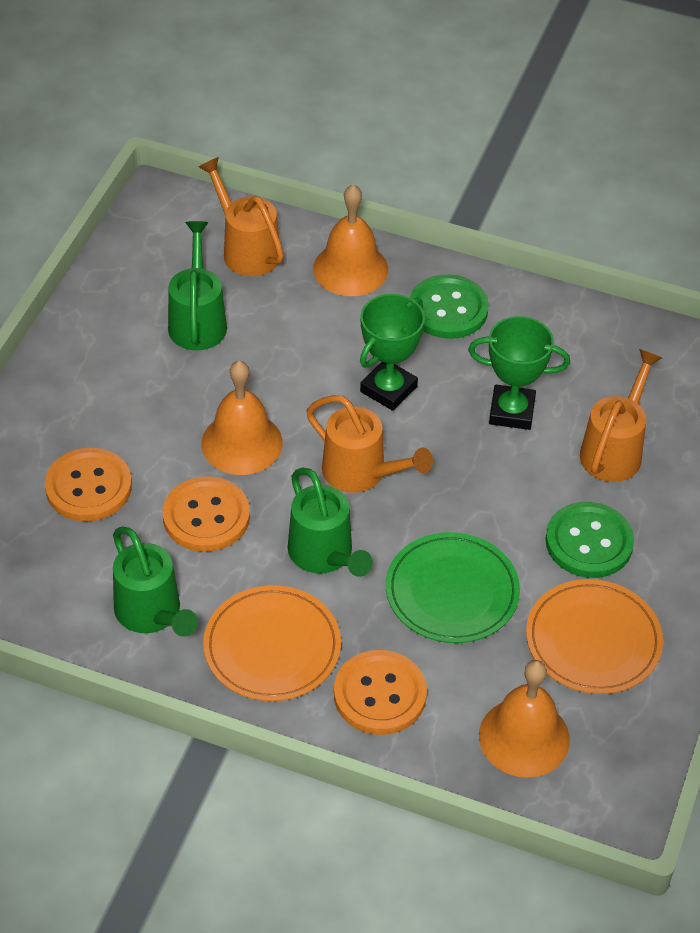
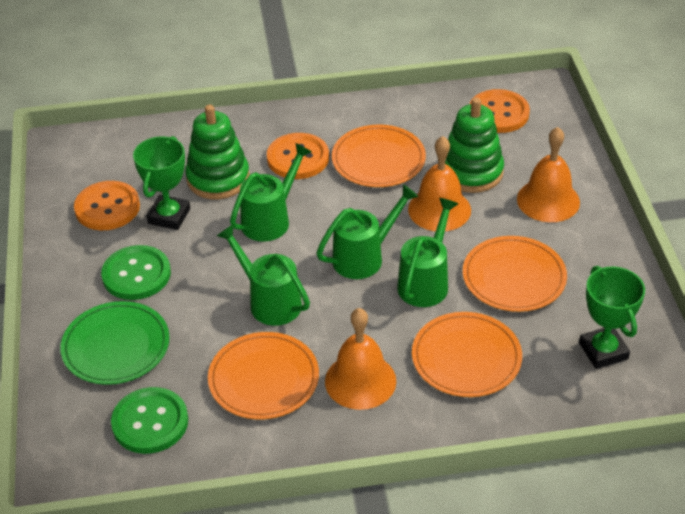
green stacking toy: none = 0 -> [185,105,250,199] [445,97,504,193] = 2
green watering can: [113,526,198,637] [168,221,227,350] [288,468,373,577] = 3 -> [217,224,310,326] [230,143,312,242] [317,184,419,279] [397,198,458,307] = 4
orange plate: [203,585,341,701] [526,579,663,694] = 2 -> [208,332,319,419] [332,124,426,187] [412,312,522,397] [463,236,567,312] = 4
orange watering can: [199,157,284,276] [306,395,433,493] [580,349,662,482] = 3 -> none = 0

